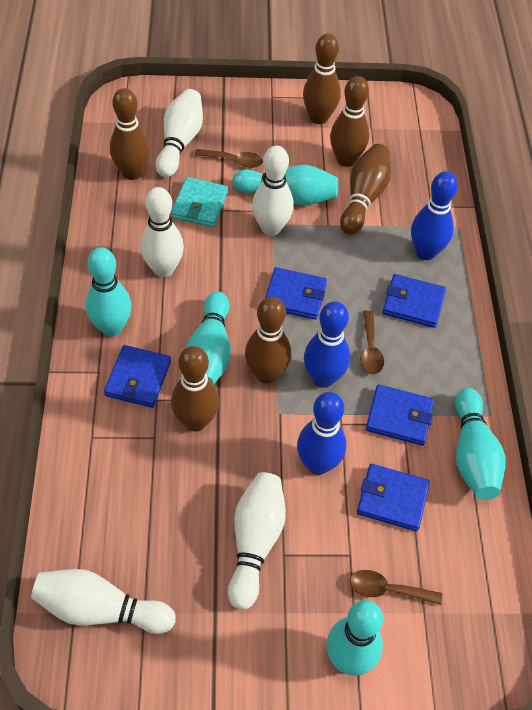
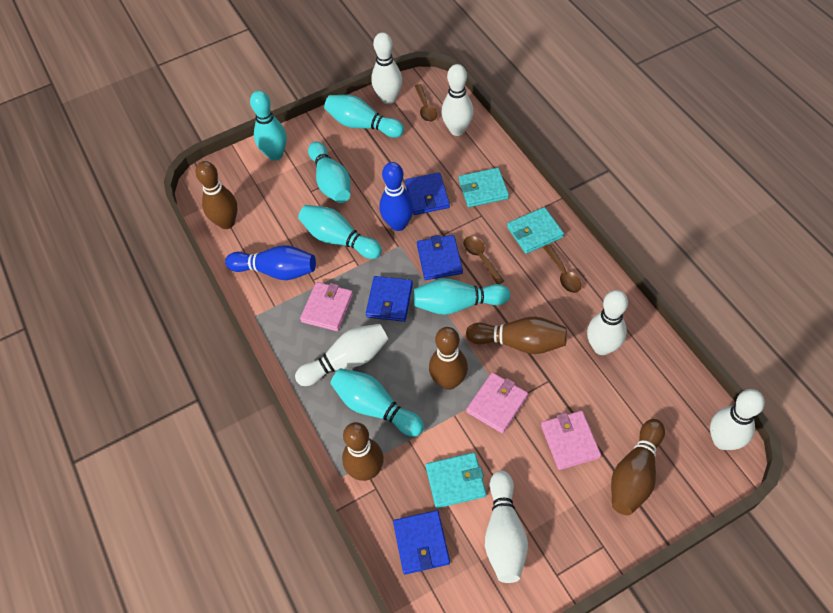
blue bowling pin: [297,392,346,475] [304,301,350,388] [411,171,458,260] = 3 -> [225,245,316,280] [379,162,414,231] = 2
blue wallet: [104,345,171,408] [265,267,327,320] [357,464,430,531] [366,384,434,446] [383,274,446,328] = 5 -> [366,276,413,322] [393,510,450,574] [405,172,450,215] [417,235,463,280] = 4
brown bowling pin: [110,88,150,180] [171,346,219,431] [245,297,291,383] [303,33,341,124] [330,76,369,167] [340,144,391,235] = 6 -> [195,161,237,229] [342,422,384,481] [429,327,468,390] [466,316,567,354] [611,419,665,515] = 5
pink wallet: none = 0 -> [300,282,353,331] [466,372,528,434] [541,410,601,470] = 3
turquoise bowling pin: [86,247,132,337] [186,292,231,384] [232,165,339,206] [327,600,383,676] [455,388,506,500] = 5 -> [250,90,287,161] [298,205,382,259] [308,142,351,203] [324,95,404,138] [330,368,424,437] [414,278,510,315] = 6
turquoise wallet: [171,177,228,227] = 1 -> [426,452,486,508] [459,168,509,207] [507,207,564,254] = 3
white bowling pin: [31,569,175,634] [140,187,184,277] [155,89,203,177] [228,472,286,610] [252,146,294,236] = 5 -> [295,324,388,386] [371,32,402,104] [441,64,474,136] [485,471,528,583] [587,290,628,355] [710,389,765,450] = 6

